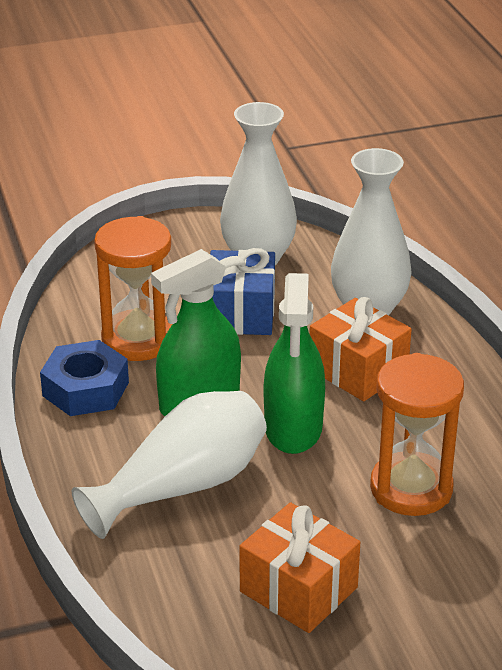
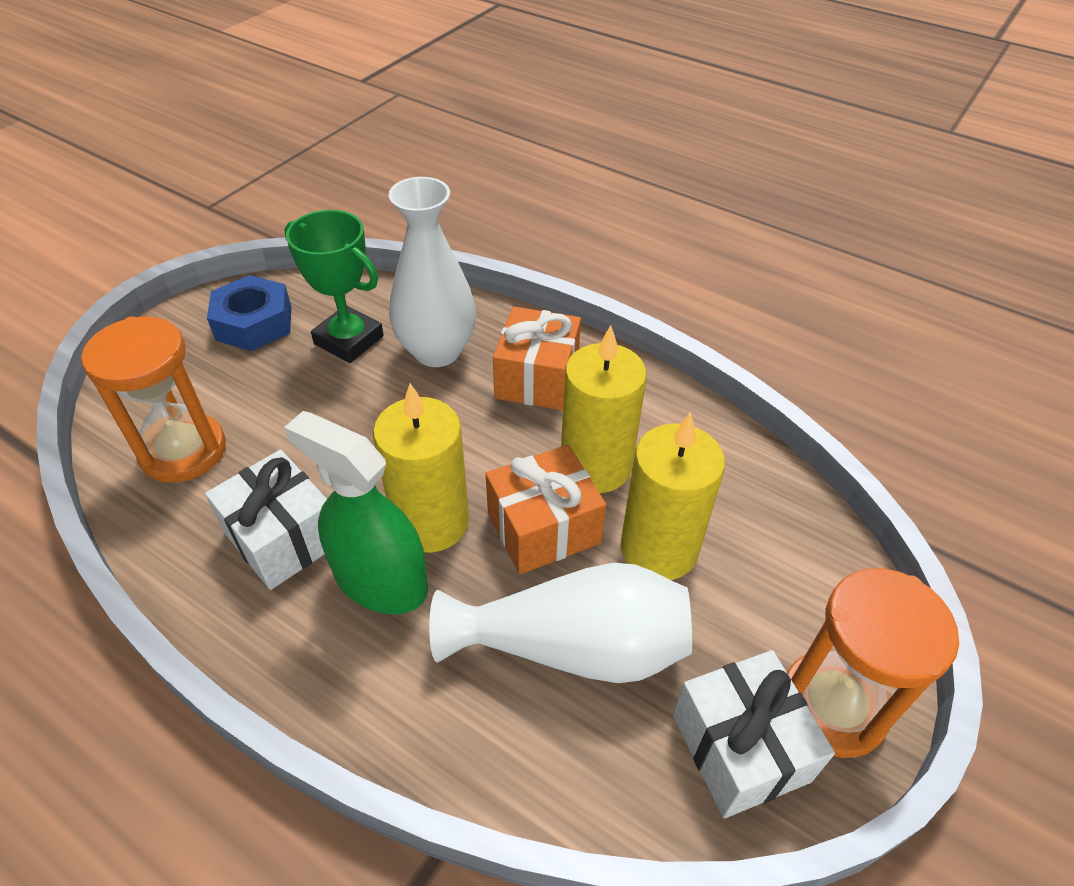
blue gift: [210,248,275,335] = 1 -> none = 0
green spray bottle: [151,249,241,416] [264,273,325,454] = 2 -> [284,411,428,614] = 1
green trophy: none = 0 -> [284,210,384,363] = 1
white gift: none = 0 -> [205,450,327,590] [673,650,835,818] = 2
white vase: [72,391,267,539] [220,102,297,265] [331,148,412,315] = 3 -> [389,177,476,367] [429,563,692,683] = 2
yellow candle: none = 0 -> [373,383,469,553] [561,325,647,493] [621,412,725,580] = 3

